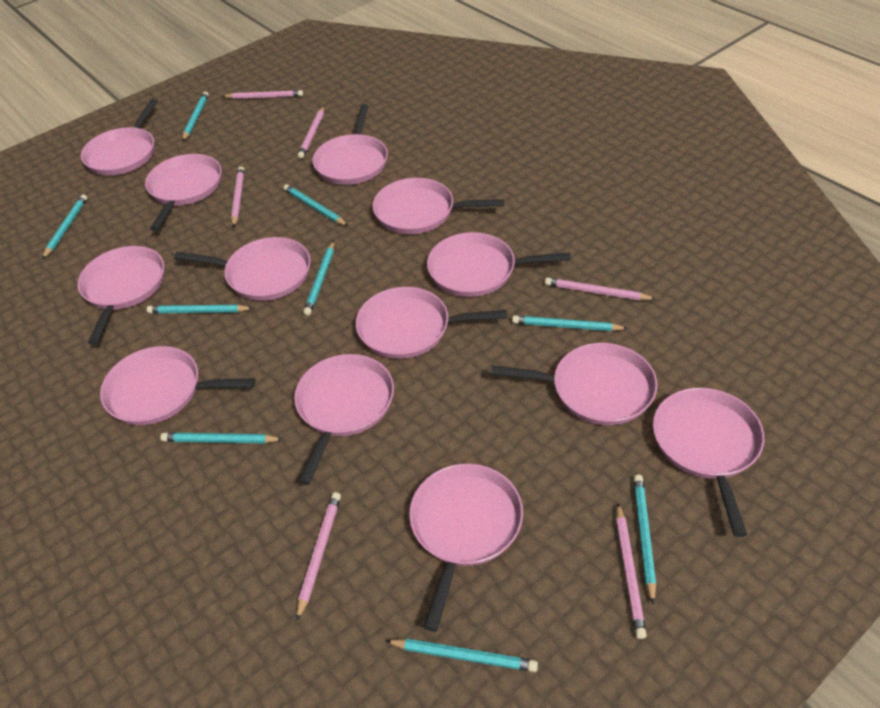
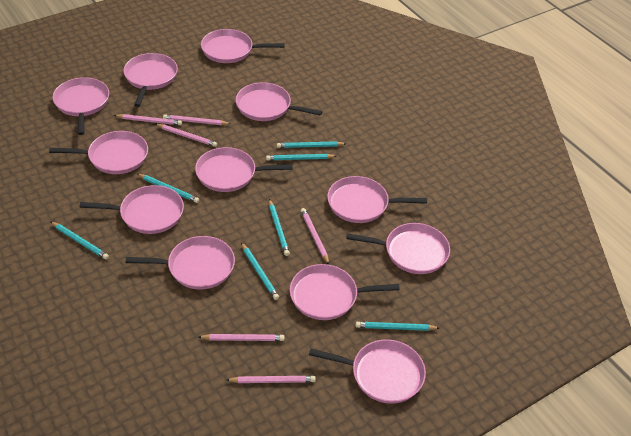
pink pan: [78,246,164,345] [81,99,158,175] [100,346,255,425] [145,154,222,231] [174,237,310,301] [294,354,394,485] [312,104,388,185] [356,287,507,359] [372,178,504,234] [409,464,523,632] [427,232,571,297] [491,343,657,425] [653,388,764,537] = 13 -> [49,131,148,174] [52,77,109,135] [80,185,184,234] [123,53,178,107] [126,236,235,290] [195,147,293,192] [201,29,284,63] [236,82,322,121] [290,264,400,320] [309,339,426,404] [327,176,427,223] [346,223,450,274] = 12
turquoise pencil: [42,194,87,259] [147,305,253,313] [161,433,283,444] [182,92,209,141] [283,184,348,226] [303,241,334,316] [386,638,538,672] [512,315,628,331] [633,474,656,605] = 9 -> [50,221,109,259] [137,174,199,203] [241,242,279,300] [266,154,336,160] [269,199,290,256] [277,141,347,148] [356,322,439,331] = 7

